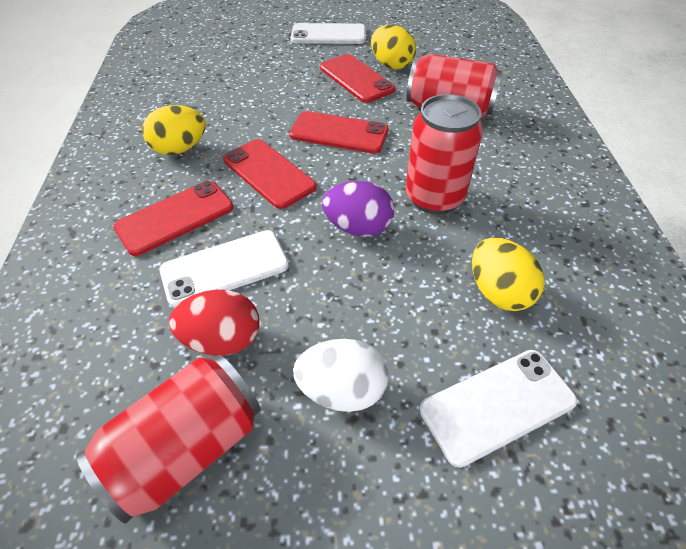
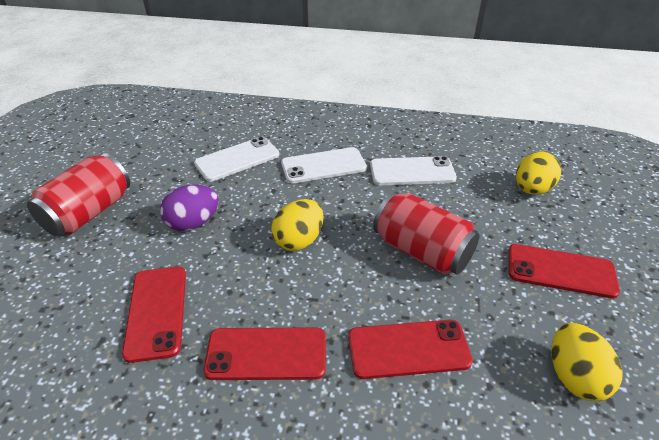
red can: [76,355,261,523] [406,94,483,214] [407,54,503,119] = 3 -> [27,153,130,236] [373,192,480,275] = 2
red egg: [169,290,260,356] = 1 -> none = 0
white egg: [293,339,388,412] = 1 -> none = 0

